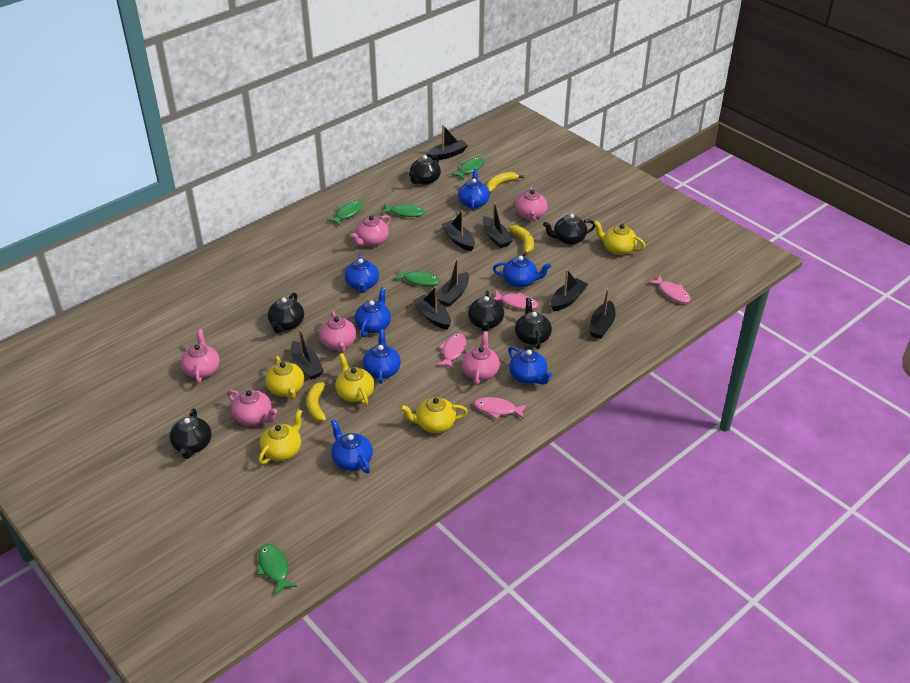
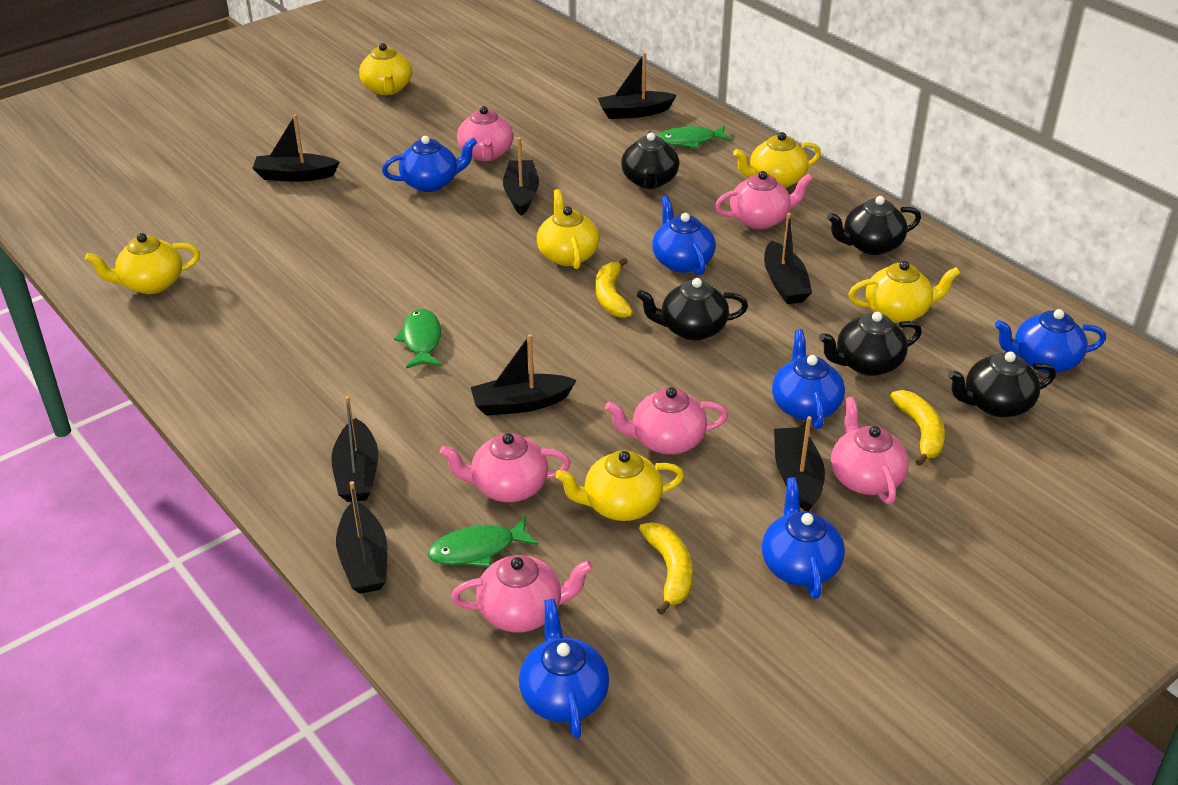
black teapot: [170,408,211,459] [268,292,304,333] [408,155,441,185] [468,291,504,332] [515,298,552,349] [543,214,595,245] = 6 -> [621,131,679,189] [637,278,748,341] [819,312,922,376] [827,196,921,255] [948,351,1056,417] = 5
blue teapot: [331,419,373,473] [344,254,379,293] [354,287,391,337] [363,329,401,384] [458,169,490,211] [493,256,551,288] [508,346,552,385] = 7 -> [382,136,477,192] [519,599,609,739] [652,196,716,275] [762,477,845,599] [772,329,845,429] [995,309,1106,373] = 6
green fish: [257,544,297,595] [327,200,363,226] [381,203,425,217] [393,269,440,286] [451,157,484,180] = 5 -> [394,309,441,369] [428,516,538,567] [657,125,732,149] = 3
pink fish: [436,333,466,369] [474,397,528,419] [493,291,538,310] [648,275,691,303] = 4 -> none = 0
yellow teapot: [259,409,303,464] [265,356,304,400] [335,353,375,406] [400,397,468,433] [594,221,645,255] = 5 -> [85,233,200,294] [359,43,412,95] [537,189,599,269] [555,450,684,521] [733,132,821,188] [848,261,960,323] = 6

